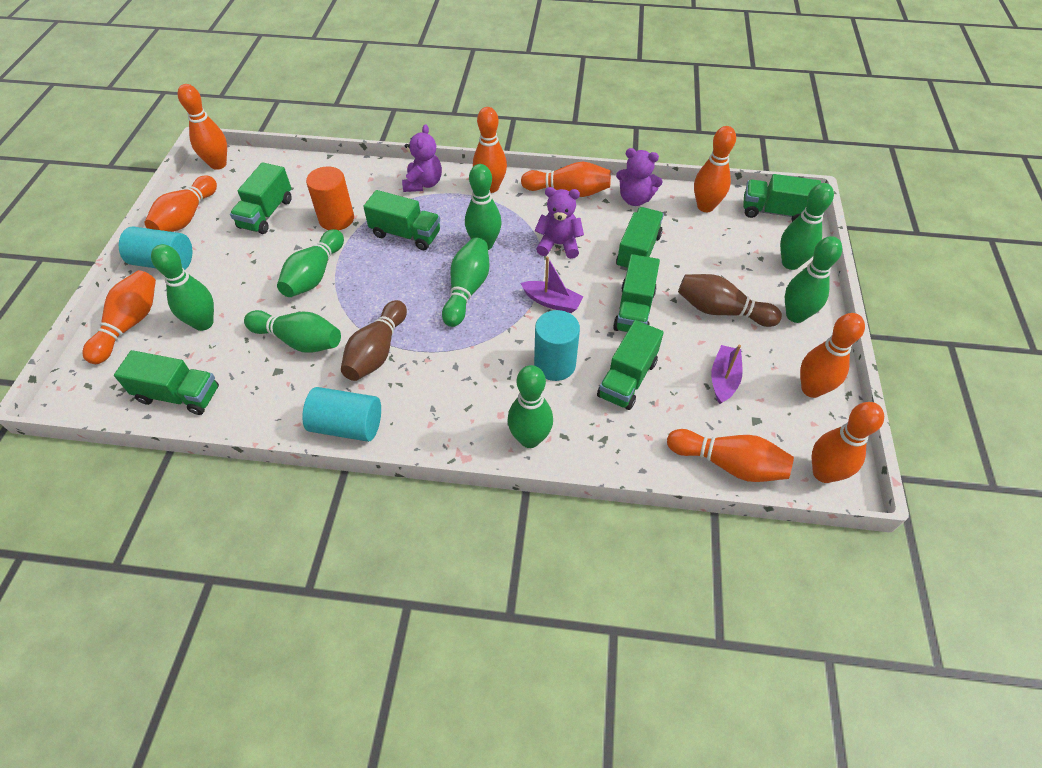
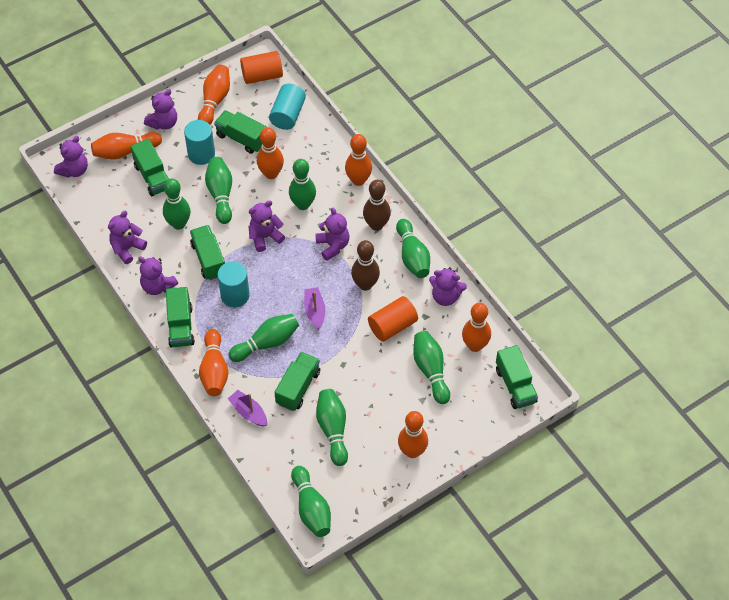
green truck: [114,350,219,415] [230,162,292,234] [363,190,440,250] [597,320,664,410] [613,254,660,332] [616,207,664,271] [743,174,821,222] = 7 -> [130,139,169,196] [166,287,195,347] [190,225,225,280] [214,110,266,154] [274,352,320,411] [496,345,538,409] = 6
orange bowling pin: [83,270,156,364] [145,176,217,232] [177,84,227,170] [473,107,507,193] [521,162,611,197] [667,429,794,482] [694,126,736,212] [800,313,865,398] [812,402,884,483] = 9 -> [91,132,162,159] [198,64,230,125] [199,329,228,396] [257,127,284,179] [345,134,372,186] [398,411,428,458] [462,303,491,352] = 7
orange cylinder: [306,166,354,230] = 1 -> [240,51,283,84] [368,296,418,342] = 2
purple teddy bear: [402,124,442,192] [534,187,584,259] [616,148,663,206] = 3 -> [54,136,88,178] [108,211,147,264] [139,257,178,295] [144,89,177,130] [248,201,285,252] [315,208,349,261] [429,267,467,306] = 7

